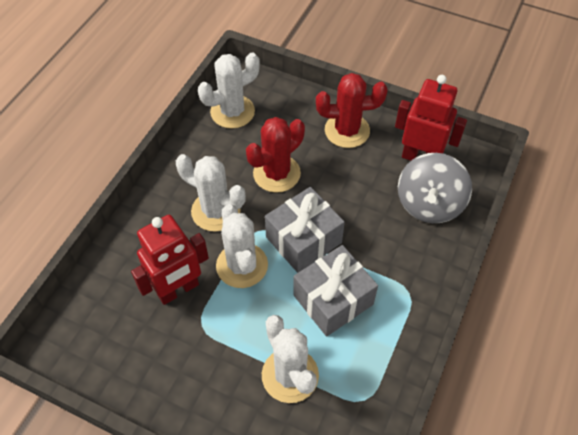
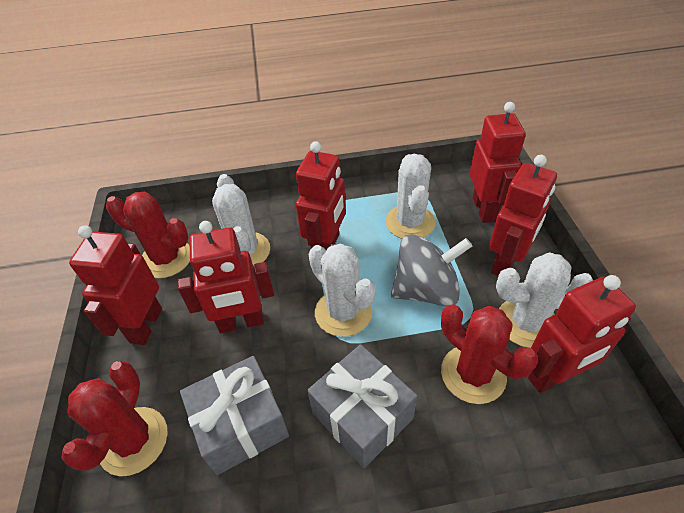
red cactus: [246,117,305,193] [316,73,388,148] = 2 -> [61,361,168,476] [106,192,190,278] [441,304,538,404] = 3
red robot: [131,215,209,305] [395,75,467,161] = 2 -> [69,225,162,345] [178,221,274,333] [296,141,346,250] [470,102,526,223] [489,155,557,276] [528,275,636,393] = 6

